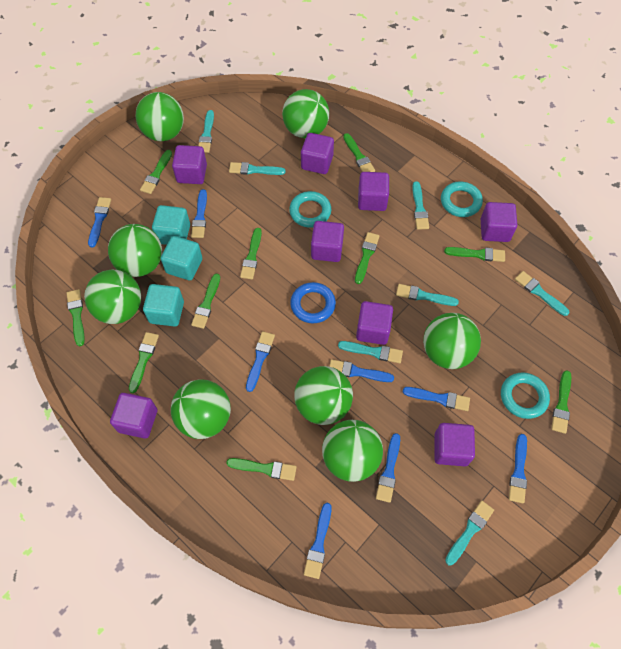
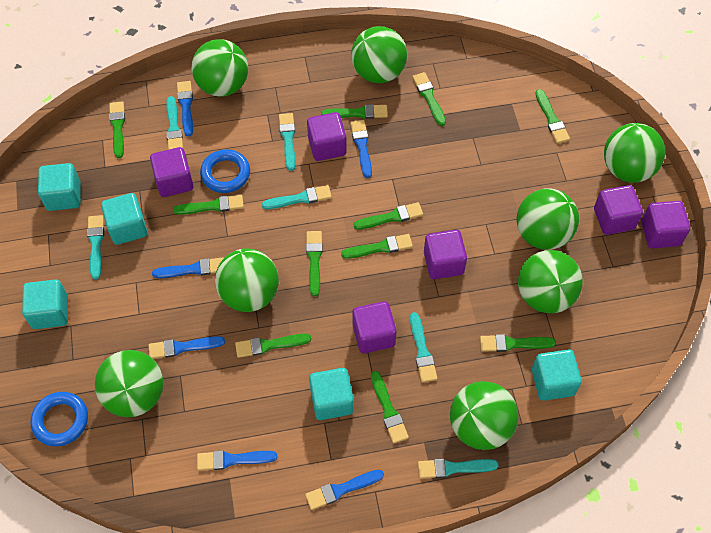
blue brush: [88,197,111,248] [191,189,207,238] [246,331,275,392] [304,503,332,579] [329,359,394,382] [376,433,400,503] [403,387,470,411] [509,434,527,503] = 8 -> [148,336,225,359] [152,257,224,278] [177,81,193,137] [197,450,277,471] [305,470,384,510] [350,120,372,178] = 6
blue ring: [290,282,336,323] = 1 -> [31,392,88,446] [200,149,250,193] = 2
green brush: [67,289,85,347] [129,332,159,393] [140,150,172,194] [191,274,220,329] [226,458,297,481] [240,228,262,279] [343,133,375,172] [355,232,379,284] [444,247,505,262] [551,370,571,434] = 10 -> [109,101,125,158] [173,195,244,215] [235,334,311,358] [306,231,323,296] [321,104,388,119] [341,234,413,259] [353,202,423,230] [371,371,409,444] [412,72,446,126] [480,334,556,352] [535,89,570,144] = 11
purple cube: [110,393,157,438] [172,145,207,184] [301,133,334,174] [311,221,344,262] [356,301,393,345] [358,172,389,211] [434,423,475,466] [481,202,517,242] = 8 -> [150,147,194,197] [307,112,347,161] [352,301,397,353] [424,230,467,279] [594,185,643,235] [641,201,690,248] = 6
turquoise brush: [198,110,214,153] [229,162,286,175] [338,341,403,363] [396,284,459,306] [412,181,429,230] [445,501,494,565] [515,271,569,316] = 7 -> [87,215,104,280] [166,96,183,150] [262,185,332,209] [279,113,296,171] [410,312,438,383] [418,459,499,479] = 6
turquoise cube: [143,284,184,327] [152,205,190,245] [161,236,202,280] = 3 -> [22,279,68,329] [38,163,81,211] [101,193,147,245] [309,368,354,420] [532,349,582,401] = 5
turquoise ring: [289,191,331,228] [441,181,483,217] [501,372,550,419] = 3 -> none = 0

